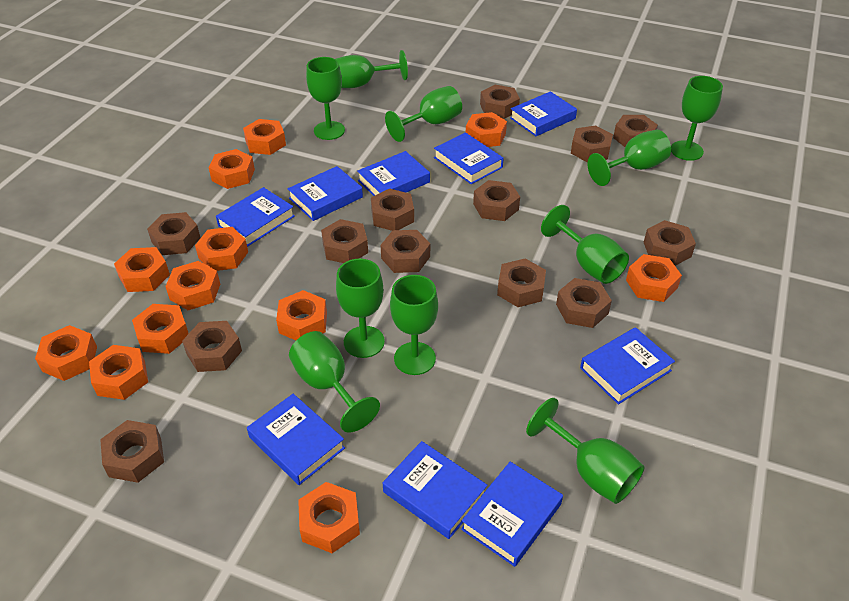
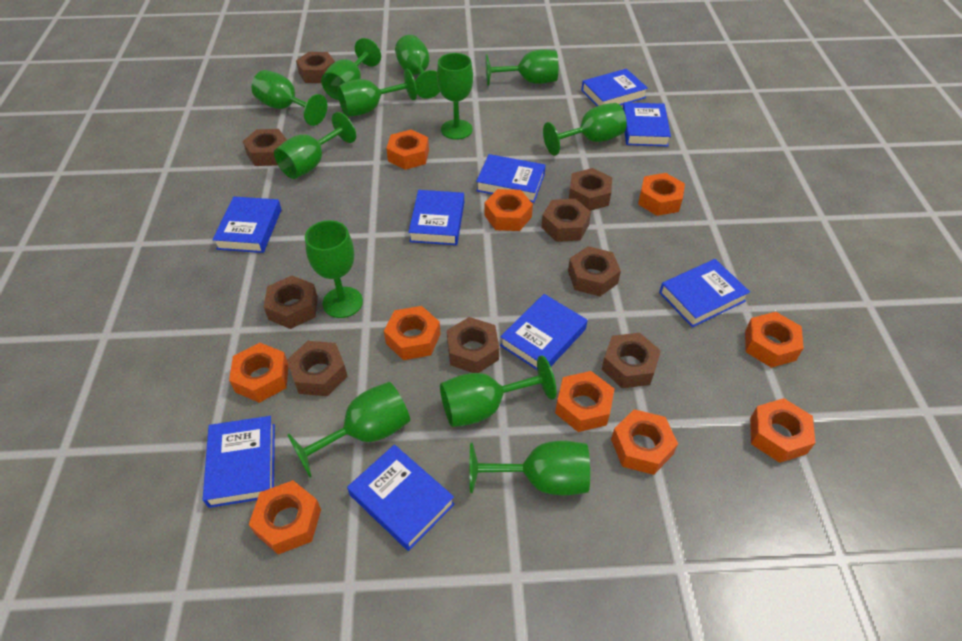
brown nut: [100,420,164,483] [147,212,201,255] [182,321,242,372] [321,219,368,263] [371,188,414,231] [381,230,430,273] [473,180,520,221] [480,85,520,119] [497,259,546,307] [556,278,612,328] [571,126,613,163] [613,115,658,147] [644,220,696,266] = 13 -> [243,129,287,166] [264,276,318,329] [287,341,348,396] [296,52,335,83] [447,317,499,373] [541,199,591,242] [568,246,621,296] [569,168,612,211] [601,333,661,388] = 9
green goblet: [289,331,380,432] [306,57,345,140] [336,50,408,88] [336,259,385,358] [385,86,462,142] [390,275,438,375] [526,398,644,504] [541,205,629,284] [588,130,671,186] [671,76,723,161] = 10 -> [252,70,327,126] [274,112,356,179] [287,382,410,478] [305,220,363,318] [321,38,381,100] [337,69,417,117] [395,35,440,98] [437,53,473,140] [440,355,556,427] [470,441,590,495] [485,49,558,86] [543,103,627,156] = 12
orange nut: [35,325,97,381] [89,345,148,400] [114,247,170,292] [132,304,189,354] [165,261,220,310] [195,227,248,271] [209,149,255,189] [243,119,286,155] [276,290,327,340] [298,482,360,553] [466,112,507,147] [626,254,682,302] = 12 -> [229,343,289,403] [249,480,321,555] [384,306,441,360] [386,130,429,170] [484,189,533,231] [555,371,614,432] [611,409,678,475] [638,173,685,216] [745,312,804,368] [750,398,815,463] = 10

